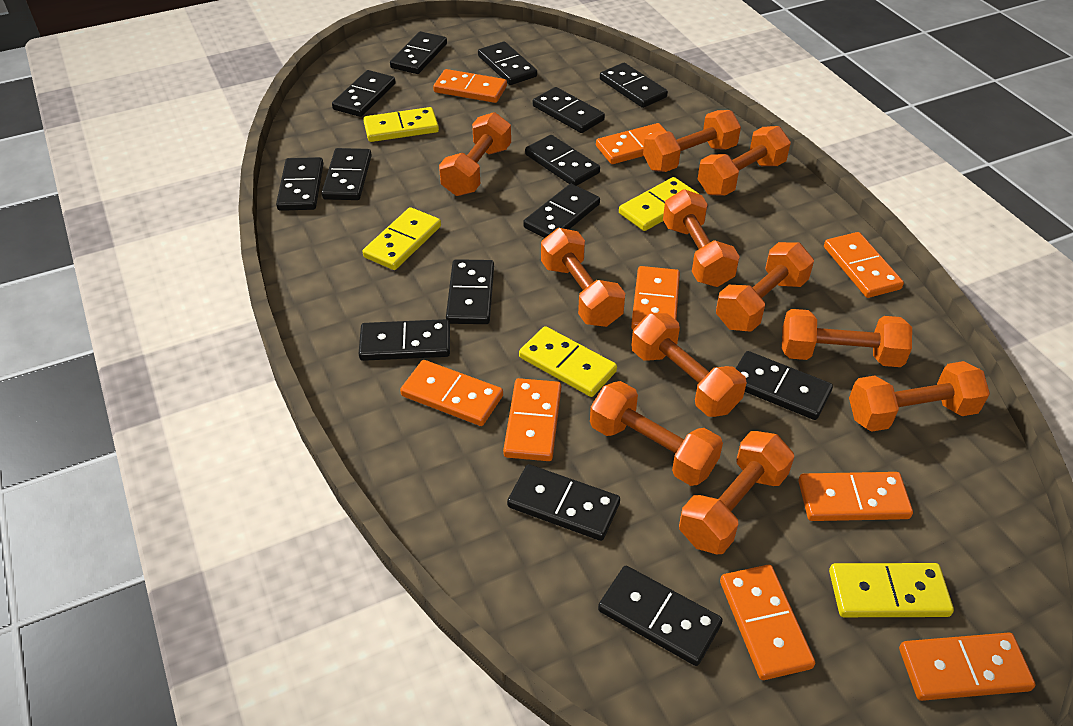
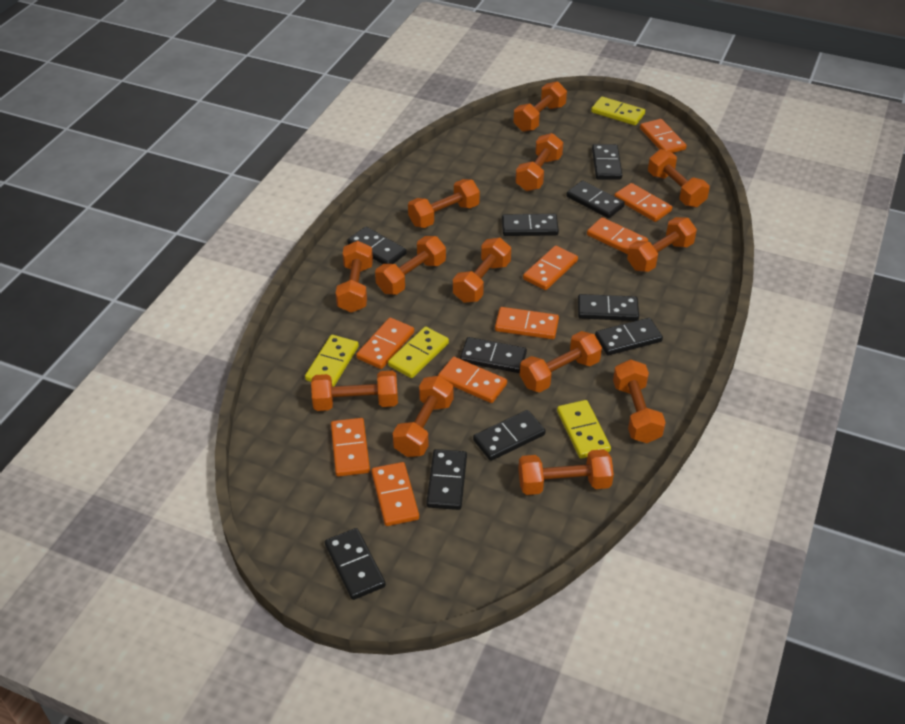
black domino: [276,157,323,211] [322,148,372,200] [332,70,396,117] [358,319,450,361] [390,31,447,74] [446,259,494,324] [478,42,537,85] [507,464,620,541] [523,184,600,238] [525,135,600,186] [533,87,605,133] [598,566,723,666] [600,63,668,108] [736,351,833,420] = 14 -> [325,528,386,600] [347,227,407,264] [426,449,467,510] [460,337,527,373] [473,410,546,461] [502,214,559,236] [566,180,625,218] [578,294,639,321] [592,144,622,180] [595,318,663,355] = 10
orange dumbbell: [439,112,511,196] [541,228,625,327] [590,381,723,486] [631,313,747,417] [643,110,741,172] [663,189,740,287] [679,431,794,554] [698,126,791,196] [716,242,814,332] [782,309,912,367] [849,361,990,432] = 11 -> [311,370,398,411] [336,241,373,313] [375,236,446,295] [393,376,453,457] [408,179,480,228] [453,238,511,303] [513,81,567,132] [515,133,563,191] [518,449,614,495] [520,331,602,392] [613,359,666,443] [627,217,697,272] [648,149,710,207] = 13
yellow domino: [362,207,441,270] [363,107,439,142] [519,326,617,397] [619,177,699,231] [829,563,954,617] = 5 -> [305,335,359,387] [388,327,449,378] [557,400,611,459] [591,96,645,125] = 4

